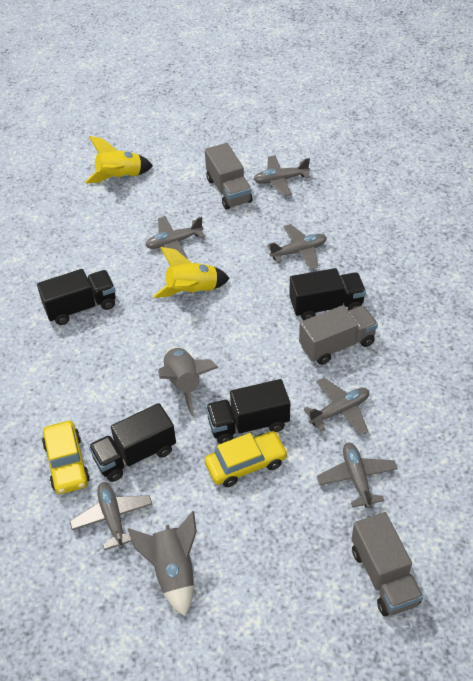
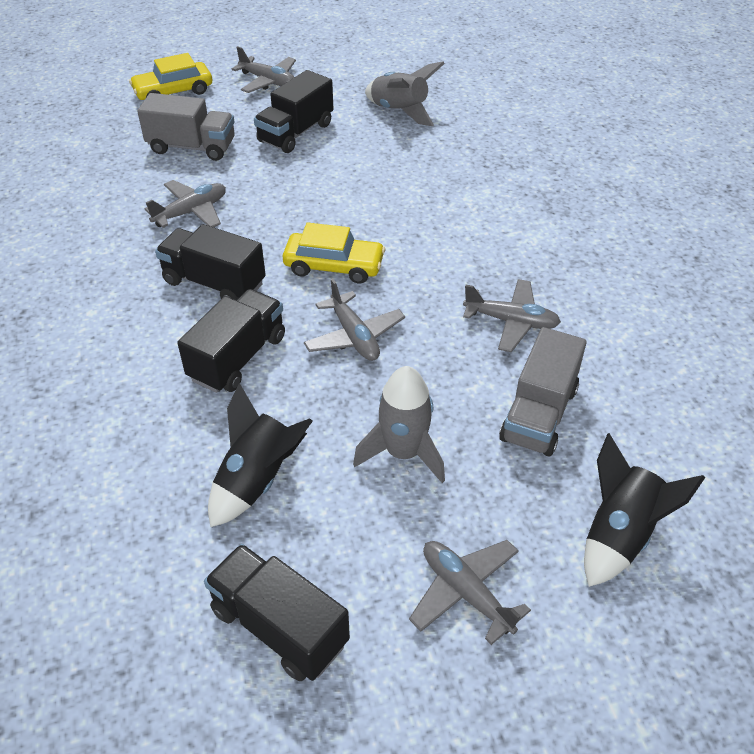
black rocket: none = 0 -> [208,383,313,527] [584,433,705,587] = 2
grey plane: [70,482,152,550] [145,216,205,259] [253,155,310,196] [267,224,327,270] [304,378,369,435] [317,443,398,508] = 6 -> [144,180,226,228] [232,46,296,93] [304,278,405,361] [409,540,531,645] [463,279,561,352] = 5
grey truck: [205,143,253,209] [299,305,378,365] [352,512,423,616] = 3 -> [137,93,235,161] [499,327,587,457] = 2
yellow rocket: [85,136,153,183] [153,247,230,298] = 2 -> none = 0

